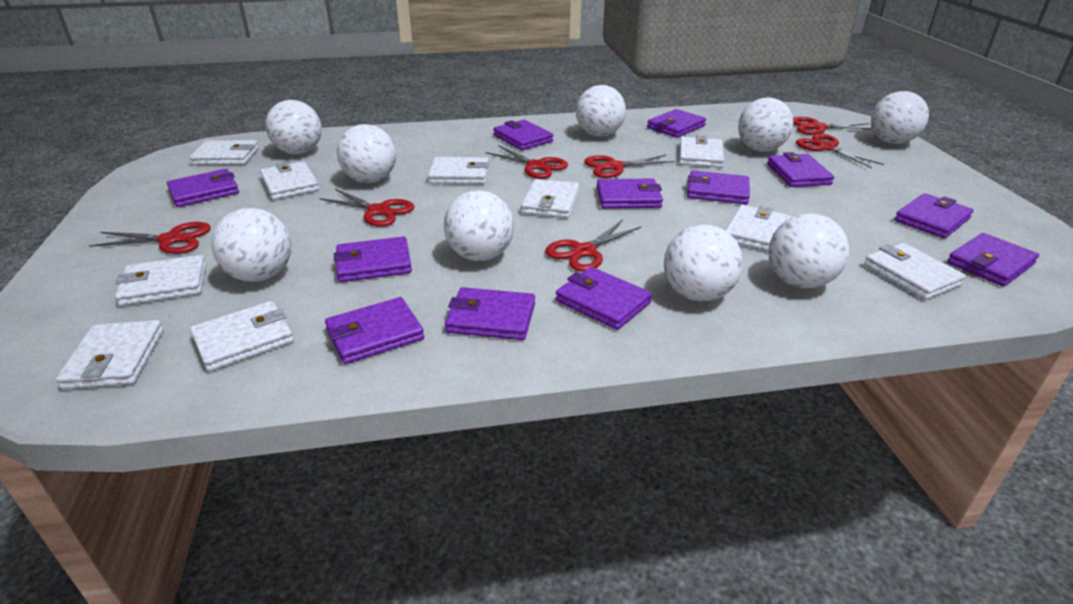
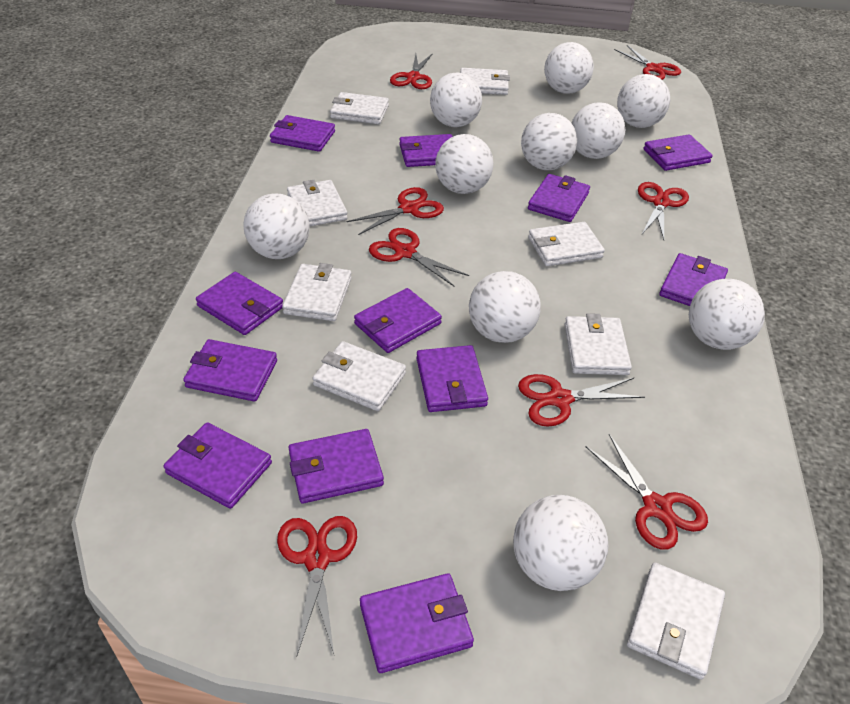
red scissors: [89,222,211,254] [319,189,415,227] [485,146,568,179] [545,219,642,272] [584,155,675,178] [793,117,872,135] [796,134,884,168] = 7 -> [277,516,357,658] [346,187,444,235] [369,228,469,286] [390,54,432,89] [518,374,645,427] [585,434,708,550] [614,45,681,80] [638,182,689,240] = 8
white ball: [211,208,292,282] [265,100,322,155] [337,124,396,183] [444,190,514,261] [576,85,626,137] [664,224,743,302] [738,97,794,152] [768,213,849,288] [871,91,929,144] = 9 -> [243,193,310,259] [430,72,482,127] [435,134,493,194] [469,271,541,343] [513,495,608,591] [521,113,577,170] [544,42,594,94] [571,102,625,159] [617,74,670,128] [689,279,765,350] = 10
white wallet: [56,320,163,390] [115,255,206,306] [190,140,258,165] [190,301,294,371] [260,161,319,200] [428,157,489,184] [521,179,579,218] [679,135,724,168] [725,205,791,251] [864,243,966,300] = 10 -> [282,263,352,321] [287,180,348,227] [313,341,406,411] [330,92,389,124] [460,68,510,95] [528,222,605,266] [565,313,632,375] [627,563,725,680] = 8

